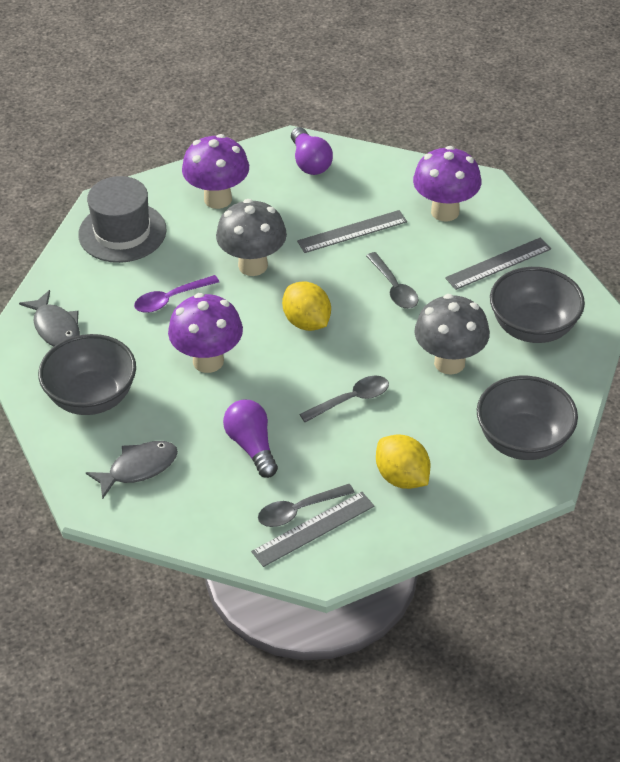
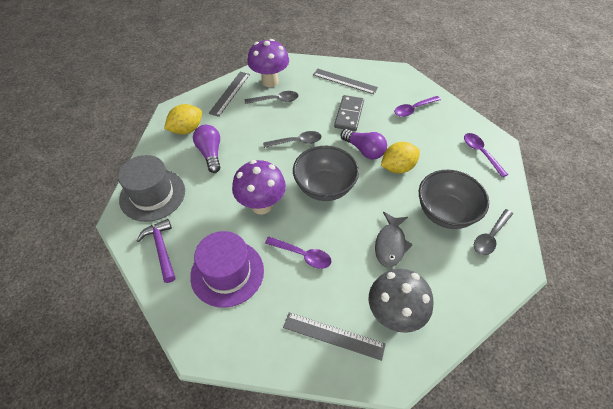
grey bowl: [38,334,136,415] [477,376,578,460] [490,267,585,343] = 3 -> [293,146,359,201] [419,170,489,229] = 2
grey domino: none = 0 -> [334,95,364,131] = 1
grey fish: [19,290,80,346] [86,441,178,499] = 2 -> [375,212,413,267] = 1
grey mushroom: [216,199,287,276] [414,294,490,375] = 2 -> [369,269,434,333] = 1
purple hammer: none = 0 -> [136,219,175,283] = 1
purple hat: none = 0 -> [190,231,264,308] = 1
purple mushroom: [168,293,243,373] [182,134,249,209] [413,146,481,222] = 3 -> [232,160,286,214] [247,39,289,87] = 2
purple spoon: [134,275,219,313] = 1 -> [265,237,332,269] [394,96,441,117] [464,133,508,177] = 3

